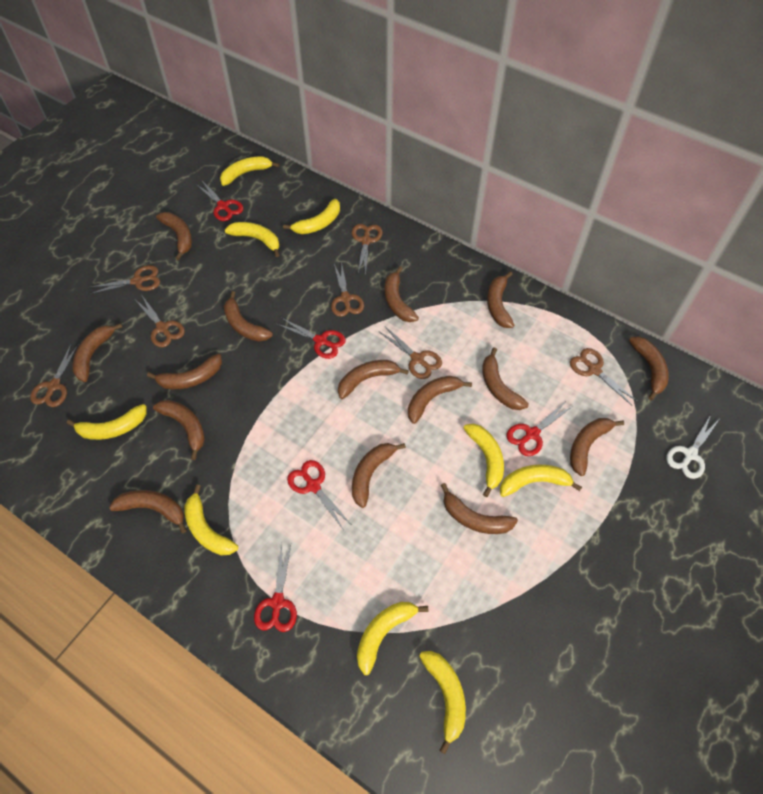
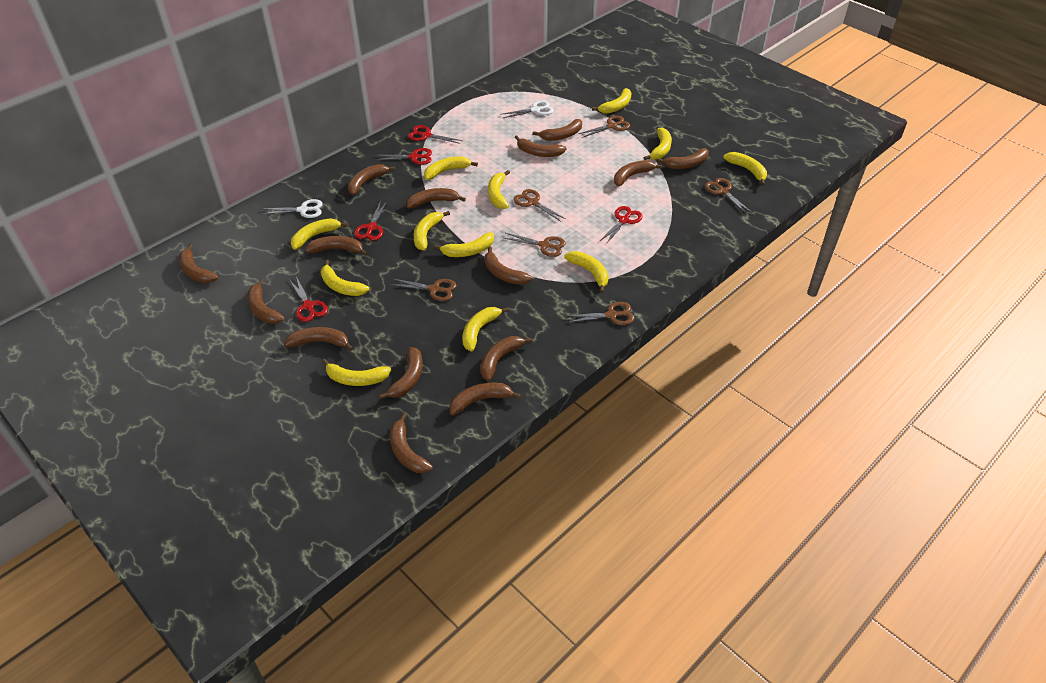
brown scissors: [30,343,79,407] [88,265,160,294] [136,296,185,347] [331,261,364,317] [352,224,383,275] [380,327,442,379] [570,348,638,405] = 7 -> [390,279,456,301] [504,233,566,257] [513,189,565,222] [566,302,634,325] [579,116,630,138] [705,178,752,214] = 6
white scissors: [666,415,719,479] = 1 -> [262,199,323,218] [500,101,554,118] = 2
yellow banana: [67,404,146,440] [184,484,238,556] [220,156,280,186] [225,222,280,257] [283,199,340,234] [357,602,428,675] [419,651,466,754] [463,424,504,497] [500,465,582,497] = 9 -> [291,218,348,250] [321,260,370,296] [322,359,391,386] [414,211,450,250] [424,156,478,180] [433,232,494,257] [463,307,509,351] [488,170,510,209] [564,251,609,293] [592,88,632,114] [644,128,672,160] [723,152,767,185] = 12

